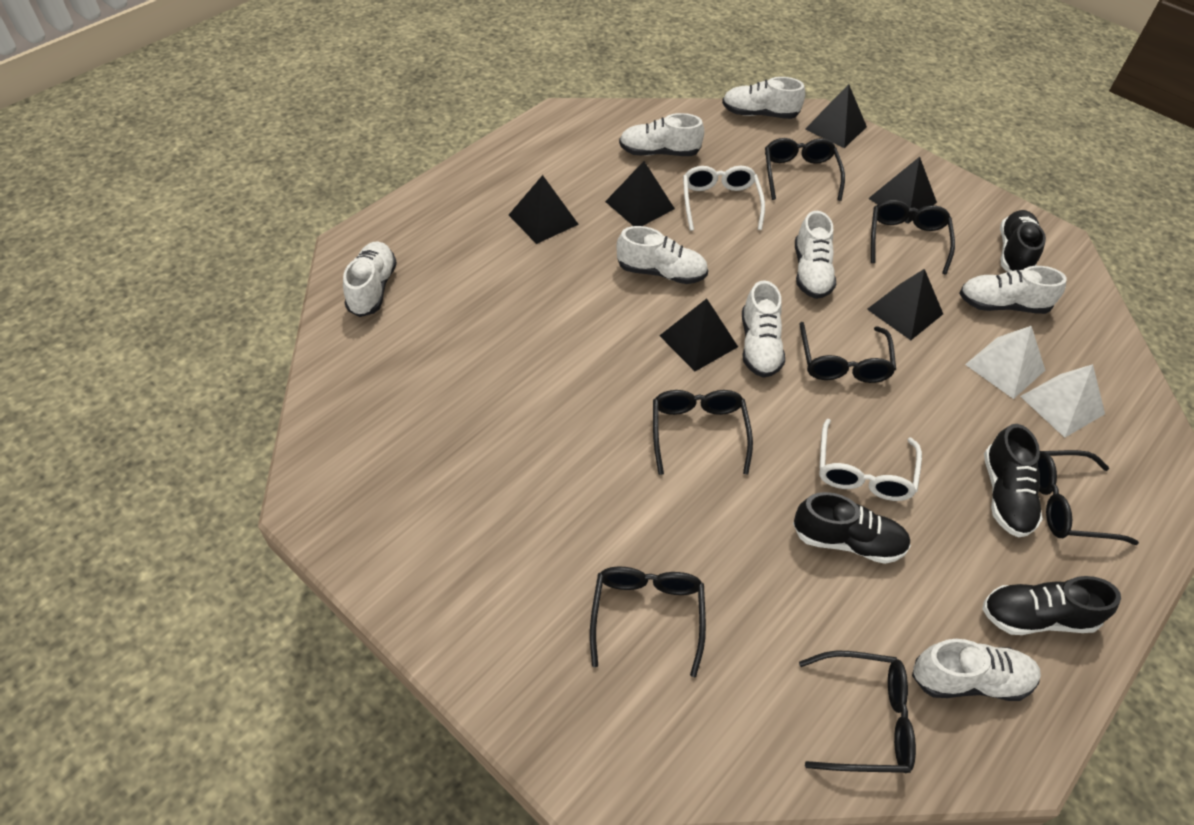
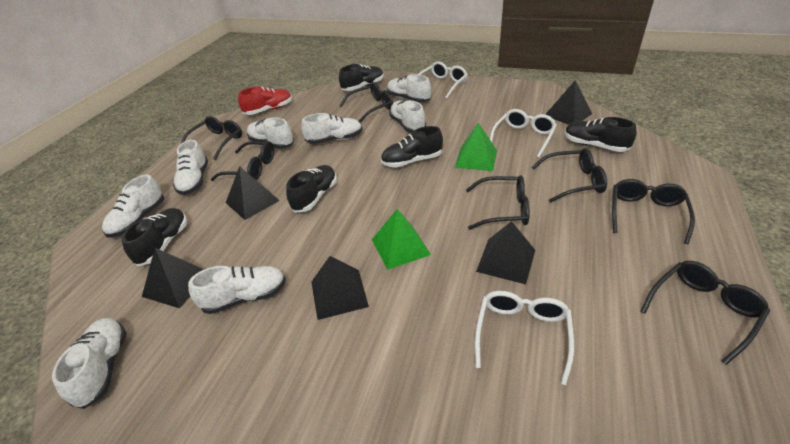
black pyramid: [509,175,579,244] [605,161,675,226] [659,298,738,371] [805,84,867,148] [867,269,943,340] [868,157,937,224] = 6 -> [142,248,204,308] [226,166,280,220] [311,256,369,320] [476,221,535,284] [545,80,592,125] = 5
black shoe: [793,492,911,564] [982,576,1121,635] [984,424,1043,538] [1000,210,1046,272] = 4 -> [122,208,187,266] [286,165,337,213] [339,64,384,91] [381,126,443,167] [565,117,636,152] = 5
green pyramid: none = 0 -> [372,209,431,270] [455,123,497,171] = 2
red shoe: none = 0 -> [238,87,292,115] = 1
white glasses: [683,166,765,231] [819,419,922,501] = 2 -> [418,61,468,99] [475,291,574,385] [490,109,557,158] = 3
white pyramid: [965,326,1045,399] [1020,364,1105,438] = 2 -> none = 0

